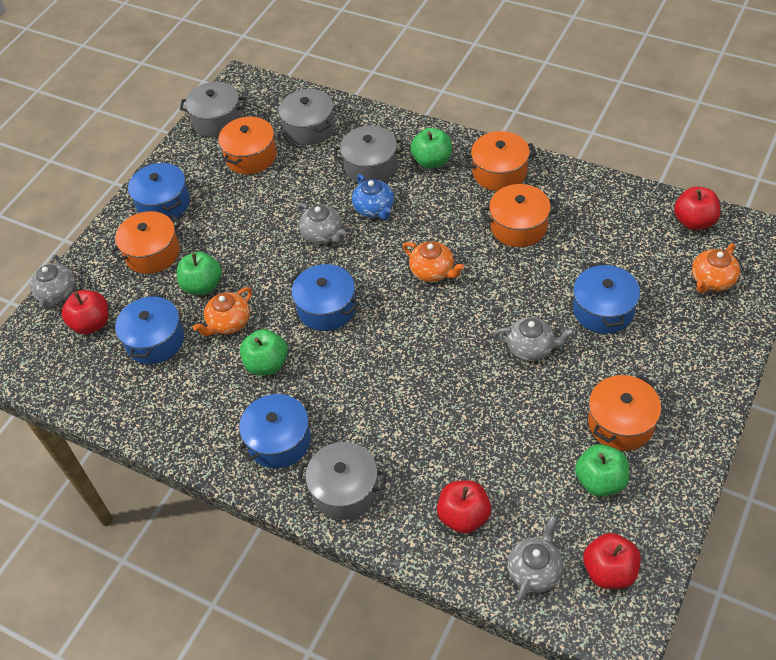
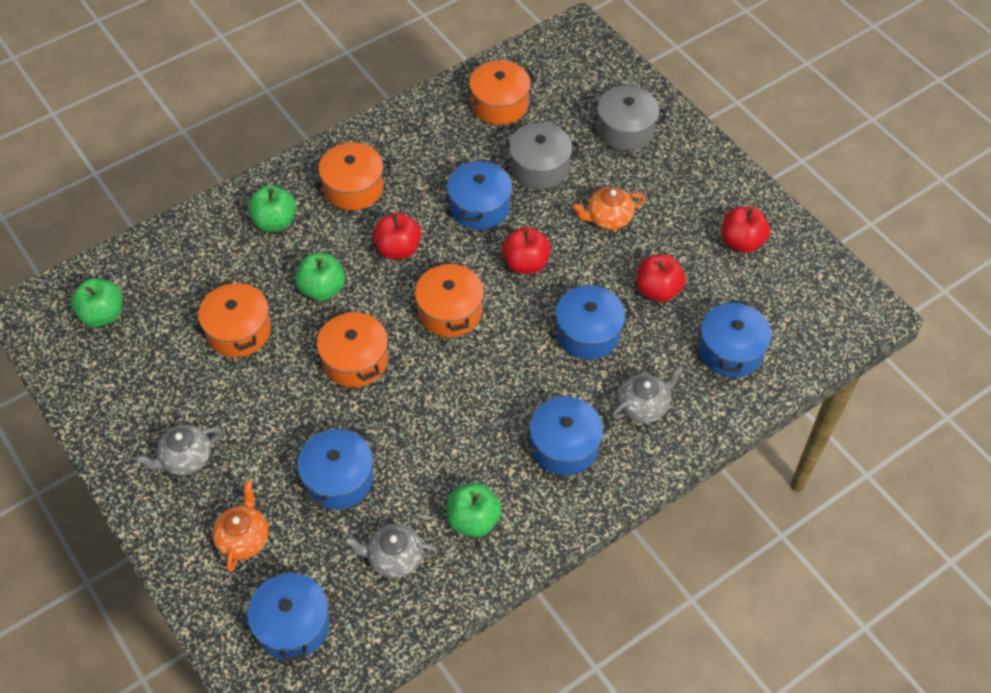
blue pot: [115,294,184,364] [128,163,190,220] [238,394,311,468] [289,264,359,331] [573,262,640,334] = 5 -> [247,567,330,662] [297,426,373,509] [447,159,512,230] [521,397,611,475] [547,285,633,359] [698,299,771,378] = 6
blue teapot: [352,174,394,220] = 1 -> none = 0
grey pot: [180,82,246,137] [278,89,335,145] [297,442,387,520] [334,126,404,183] = 4 -> [501,123,580,190] [589,86,666,151] = 2
grey teapot: [30,255,75,310] [298,203,346,244] [494,317,574,361] [507,516,563,602] = 4 -> [135,424,222,475] [344,524,438,578] [612,366,683,423] = 3
orange teapot: [193,287,252,336] [403,241,465,282] [692,243,740,293] = 3 -> [212,481,269,572] [573,187,645,230] = 2

